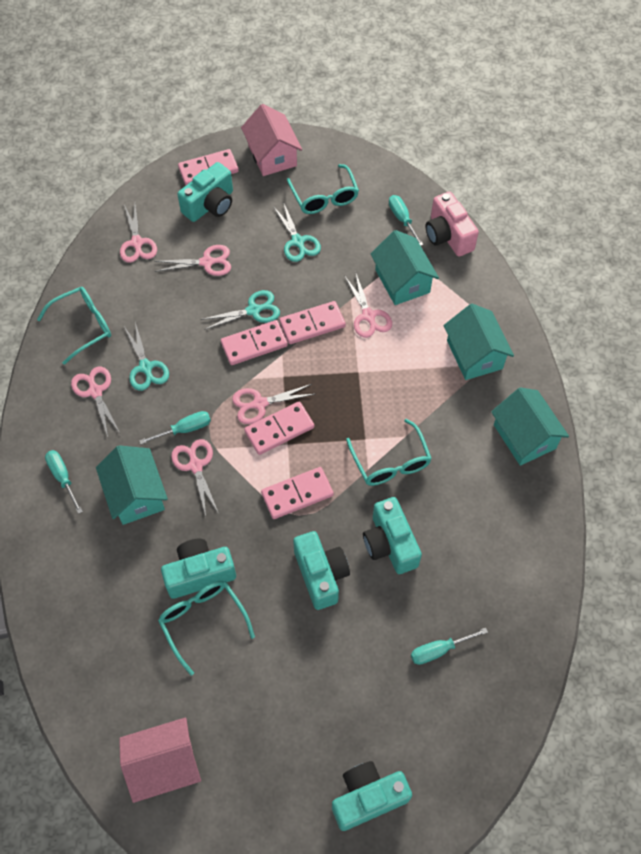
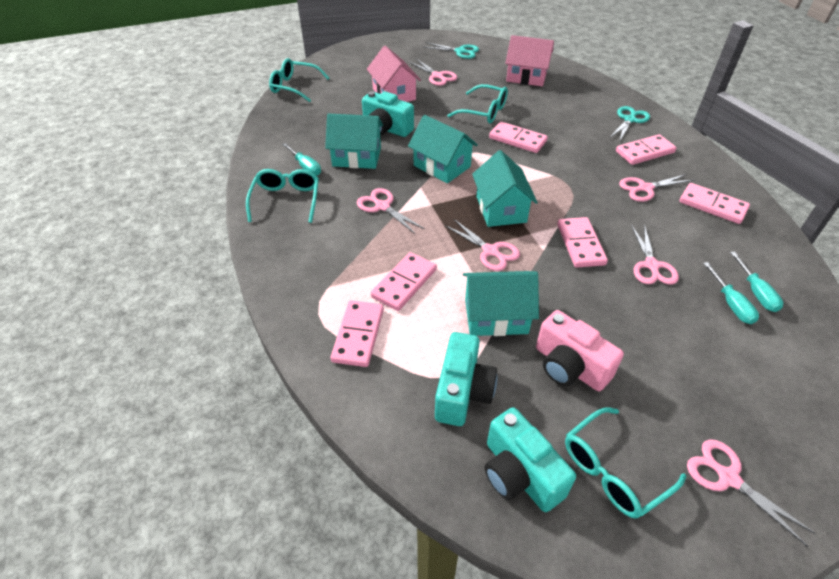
pink domino: [178,149,239,185] [221,320,288,365] [244,401,314,455] [261,467,334,519] [279,301,346,344] = 5 -> [331,300,384,367] [371,252,437,311] [489,122,548,153] [557,217,608,268] [616,134,677,165] [679,183,750,224] = 6
turquoise camera: [161,539,236,599] [177,162,233,222] [293,531,350,610] [332,761,412,831] [363,497,422,574] = 5 -> [362,91,414,137] [435,332,497,426] [485,407,576,512] = 3
turquoise scissors: [124,322,169,391] [200,290,280,330] [273,202,321,262] = 3 -> [424,42,479,59] [609,106,650,142] = 2
turquoise screwdriver: [45,450,83,514] [139,411,211,444] [389,195,423,246] [411,628,488,665] = 4 -> [282,143,321,176] [703,262,759,324] [730,251,783,312] = 3

